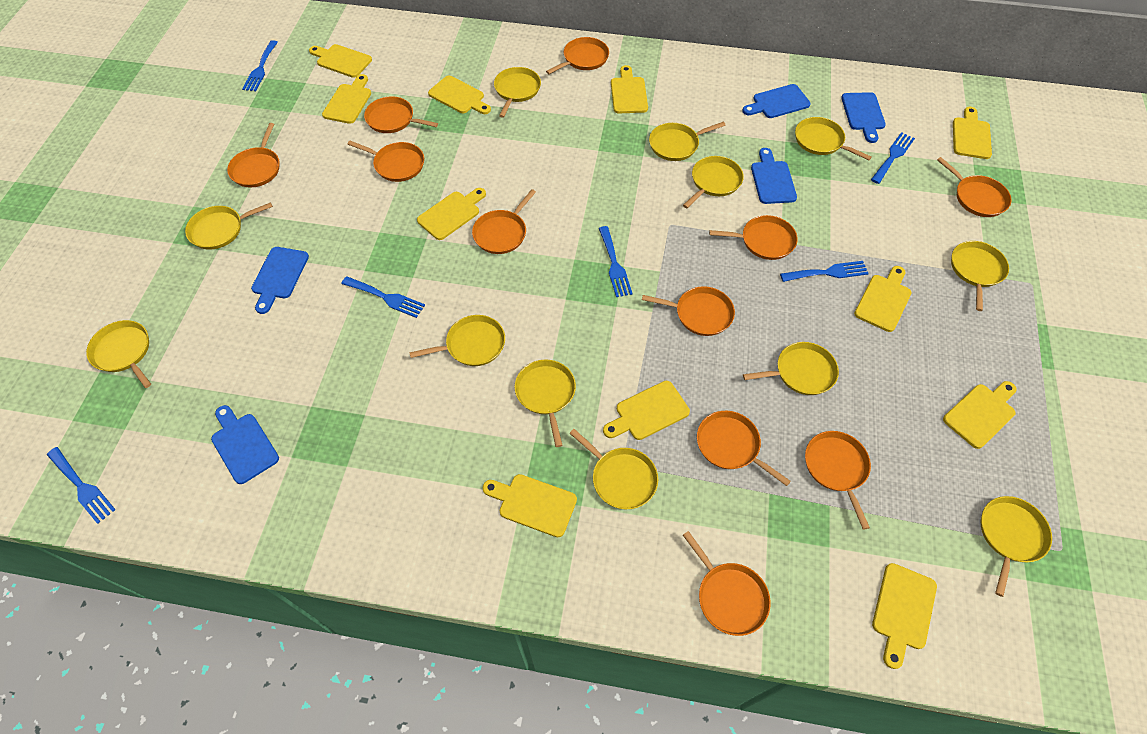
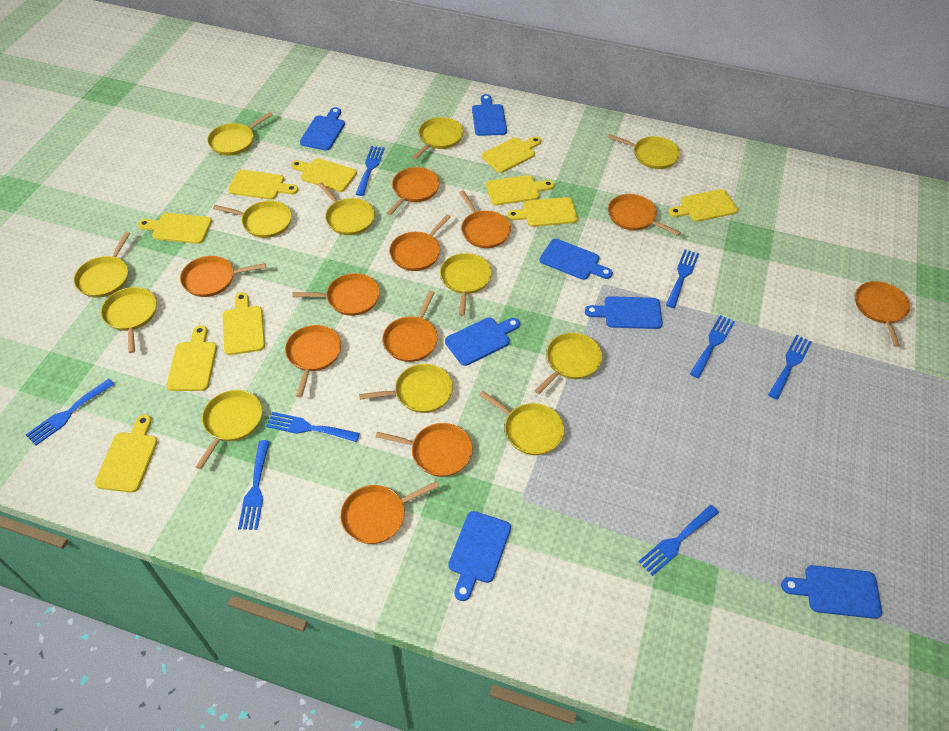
blue cutting board: [211,405,279,484] [251,247,309,314] [742,84,811,118] [751,148,797,204] [841,92,886,143] = 5 -> [300,107,345,151] [445,318,520,366] [448,511,511,601] [472,94,507,136] [540,239,613,280] [585,296,663,329] [781,565,882,619] = 7
blue fork: [47,447,116,524] [242,40,278,91] [341,276,425,318] [599,226,633,297] [780,261,869,282] [871,132,915,184] = 6 -> [26,379,115,445] [238,440,270,530] [266,412,360,442] [356,146,385,196] [638,505,719,576] [666,249,699,308] [690,315,735,378] [768,335,812,400] = 8
yellow cutting board: [309,44,372,78] [322,74,371,124] [417,188,486,240] [428,76,491,114] [482,474,577,537] [603,381,690,440] [611,65,648,113] [854,266,912,332] [872,563,937,669] [943,381,1017,449] [953,107,992,159] = 11 -> [95,415,158,493] [138,213,212,244] [166,325,217,391] [223,292,265,355] [228,170,298,200] [291,158,357,192] [481,136,541,173] [486,175,554,205] [507,197,578,227] [669,189,738,222] = 10

